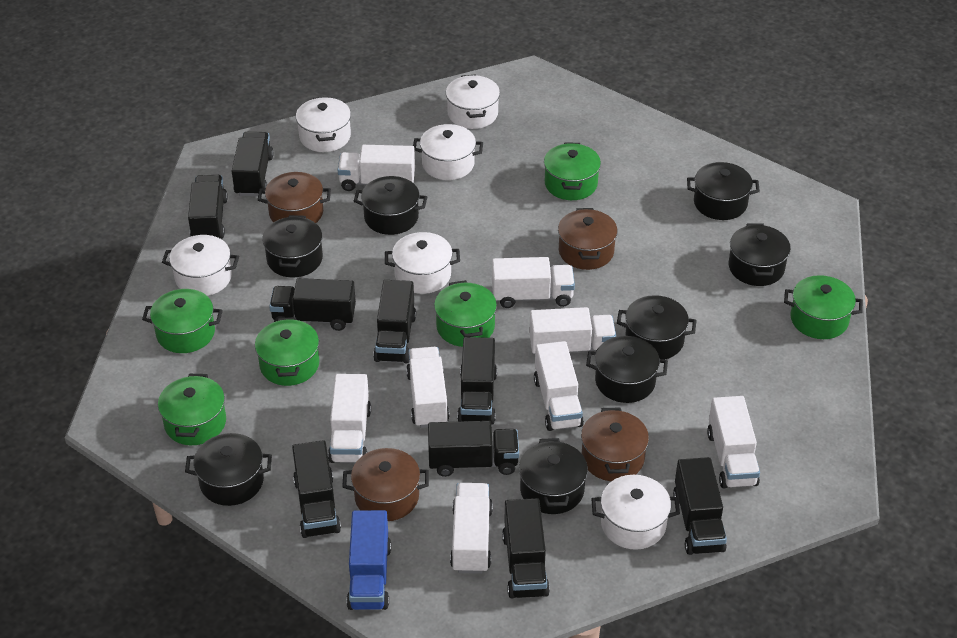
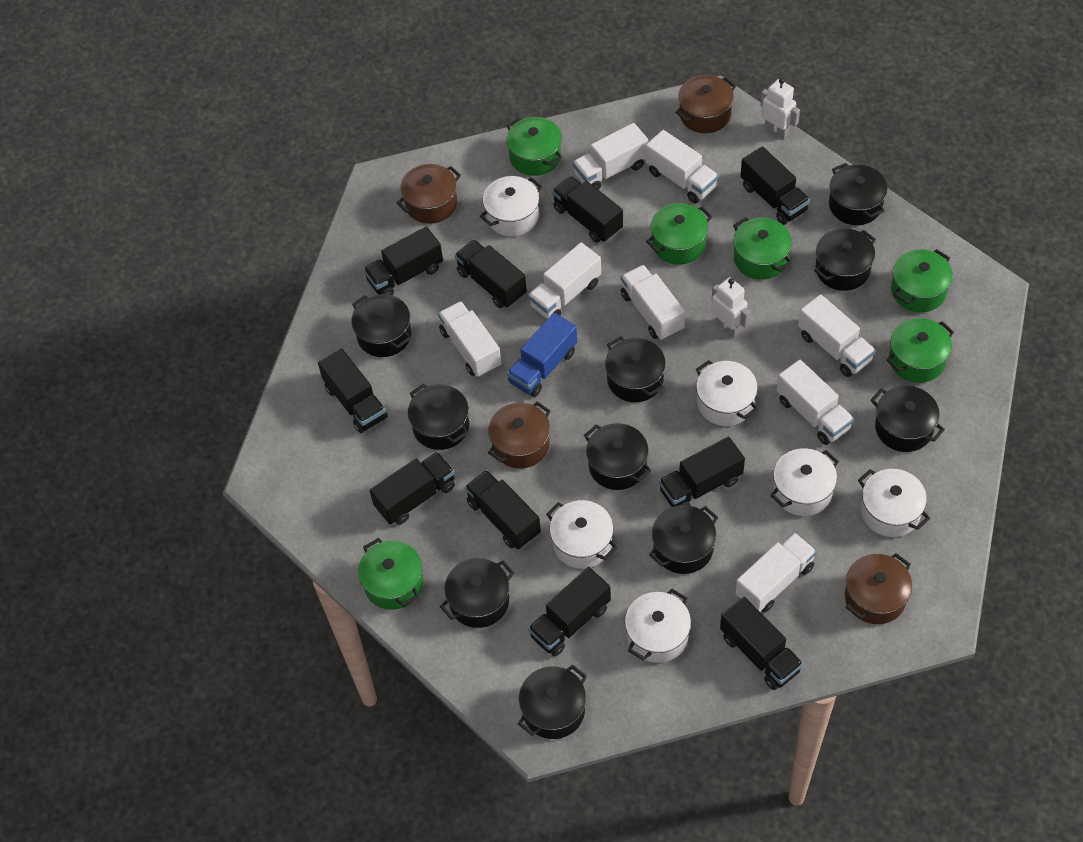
black pot: [185,433,272,506] [262,215,323,278] [354,176,427,235] [519,438,588,514] [586,336,668,403] [617,295,697,360] [687,162,760,220] [729,224,791,286] = 8 -> [351,294,412,357] [408,384,469,450] [440,558,514,628] [518,665,587,739] [584,423,651,490] [605,336,666,402] [649,505,718,574] [814,228,876,291] [829,163,887,225] [871,386,945,452] = 10
black truck: [188,175,228,239] [232,132,273,196] [269,278,356,331] [292,440,341,538] [373,280,416,364] [428,421,519,477] [457,337,497,425] [502,498,550,598] [673,457,727,555] = 9 -> [318,349,388,433] [363,226,443,295] [370,452,455,525] [455,240,527,308] [465,470,541,549] [528,567,611,656] [552,176,623,243] [659,437,745,507] [720,597,803,690] [741,146,810,225] = 10
white robot: none = 0 -> [711,277,750,337] [761,78,800,139] = 2

